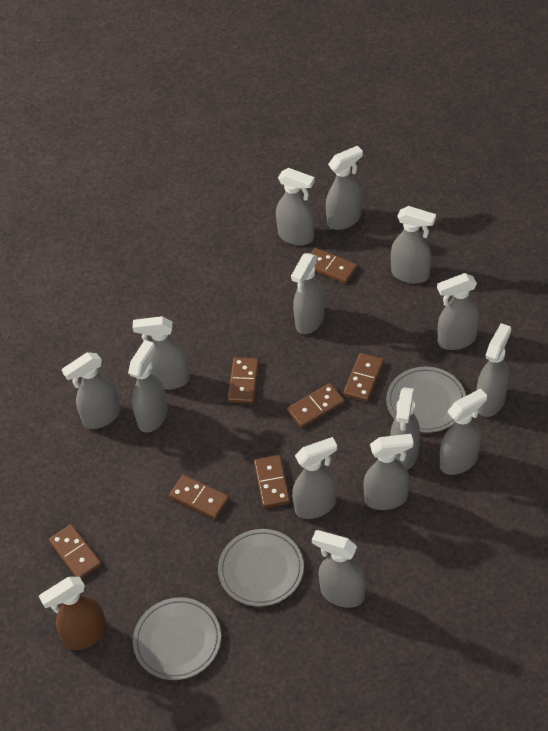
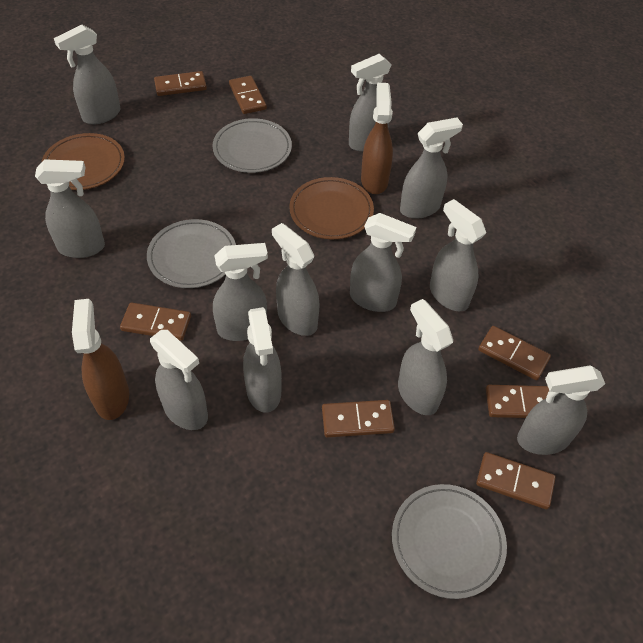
brown plate: none = 0 -> [42,133,125,190] [289,177,374,239] = 2
brown spray bottle: [39,577,107,650] = 1 -> [72,299,129,420] [361,83,393,194] = 2
grey spray bottle: [62,352,121,429] [128,340,168,433] [132,316,190,390] [276,168,315,245] [291,253,324,334] [292,437,337,519] [312,530,365,608] [326,146,363,230] [363,434,414,510] [390,387,420,470] [391,206,436,284] [437,273,479,350] [440,388,487,475] [476,323,511,417] = 14 -> [35,159,105,258] [54,25,120,124] [150,330,208,430] [213,243,268,341] [243,307,282,413] [272,223,320,336] [349,54,391,152] [350,213,416,312] [398,299,453,415] [400,118,463,219] [430,199,486,312] [517,366,605,455] = 12

